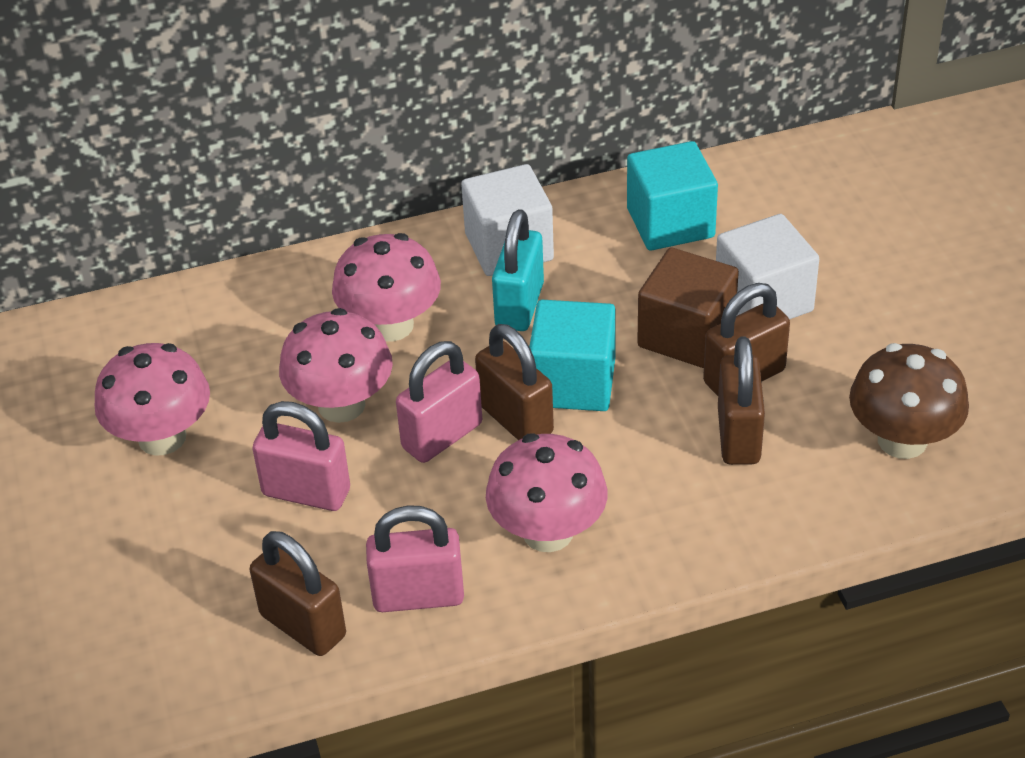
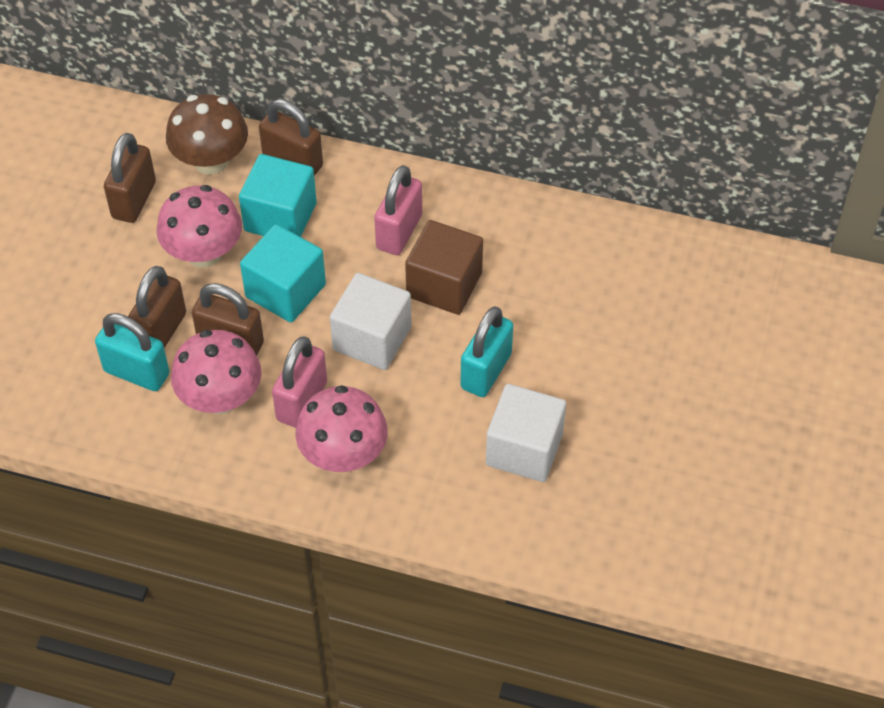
pink mushroom: [95,343,210,456] [279,308,393,423] [332,233,441,342] [486,433,607,552] = 4 -> [156,185,242,268] [171,330,262,415] [295,385,388,472] = 3
pink padlock: [252,401,350,511] [366,505,464,612] [396,341,482,463] = 3 -> [272,336,327,428] [374,165,422,255] = 2
turquoise padlock: [492,209,544,331] = 1 -> [95,313,169,391] [460,306,513,397] = 2

